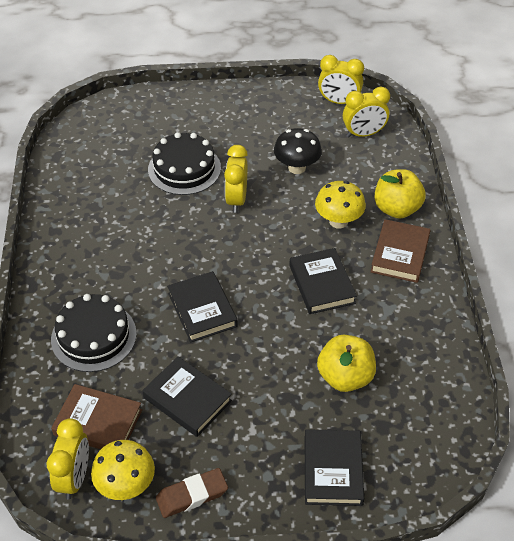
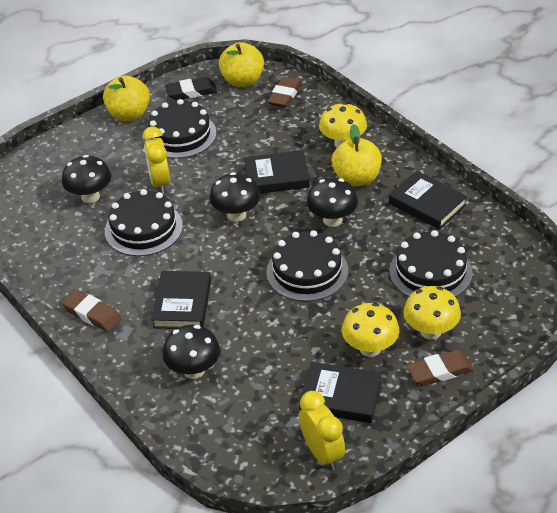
black cake: [51,294,137,372] [148,132,221,195] = 2 -> [105,189,183,256] [145,99,216,159] [266,230,348,301] [390,230,473,297] = 4
black eraser: none = 0 -> [165,77,217,100] = 1
black mushroom: [274,128,322,174] = 1 -> [62,155,111,203] [162,325,220,379] [210,172,260,222] [307,178,358,227] = 4
brown book: [51,384,142,449] [371,219,431,283] = 2 -> none = 0
brown eraser: [156,468,228,518] = 1 -> [61,289,122,332] [267,76,302,107] [406,350,474,386] = 3
yellow apple: [317,335,376,392] [375,169,426,218] = 2 -> [103,75,150,121] [219,42,264,87] [332,124,382,186] = 3
yellow clock: [47,418,89,499] [224,145,248,213] [318,55,364,104] [343,87,390,138] = 4 -> [142,127,170,194] [299,391,345,471] = 2
yellow mushroom: [91,440,155,500] [315,181,366,229] = 2 -> [319,102,367,148] [342,303,399,357] [403,286,461,339] = 3

